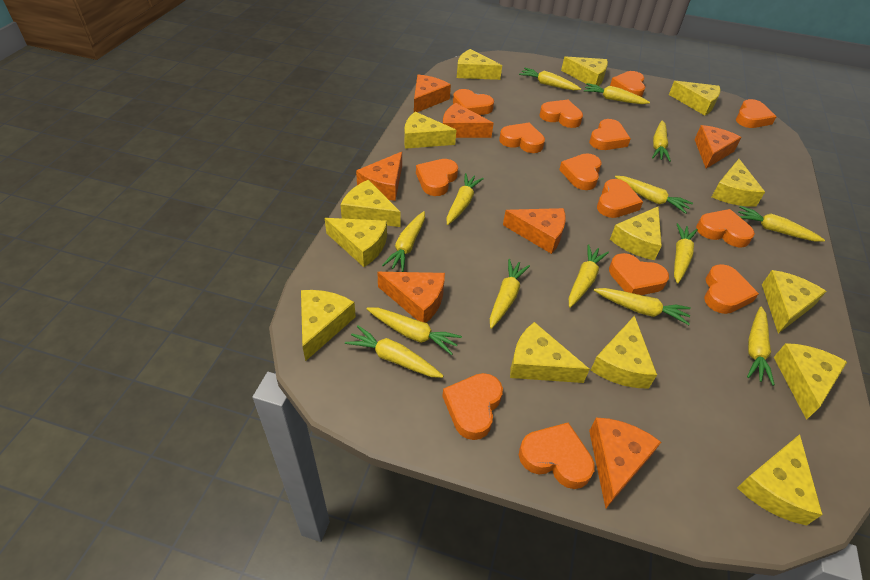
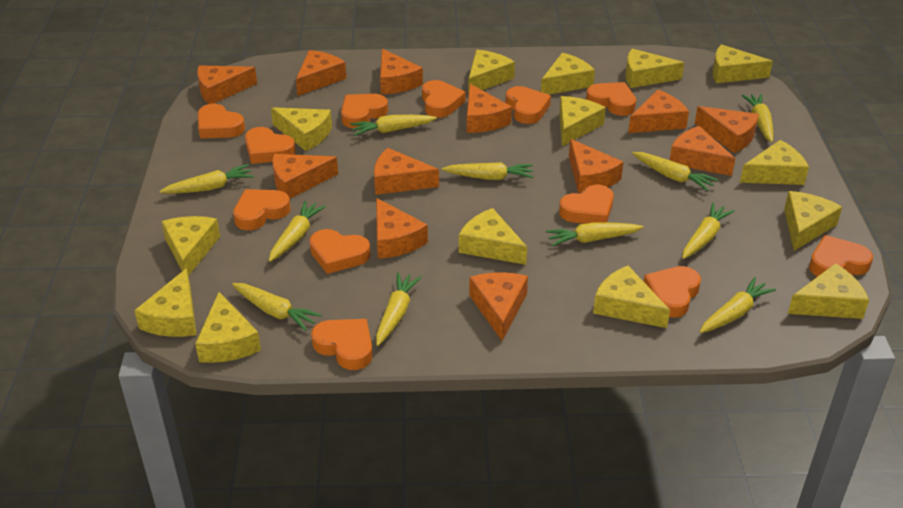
orange cheese: [356,152,402,201] [377,272,445,323] [414,75,451,112] [443,103,494,138] [503,208,566,254] [589,418,661,508] [694,125,742,169] = 7 -> [197,65,257,104] [272,154,338,199] [296,50,347,96] [374,148,439,195] [376,198,428,259] [380,49,423,94] [467,84,512,133] [469,272,528,341] [569,139,623,193] [628,90,689,133] [670,126,736,176] [695,106,759,153] = 12
orange heart: [416,159,458,196] [442,373,503,440] [453,89,494,115] [499,123,545,153] [519,422,595,489] [539,100,583,128] [559,153,602,190] [589,119,631,150] [597,179,643,218] [609,253,669,295] [610,71,645,97] [696,209,755,248] [704,264,759,314] [736,99,776,128] = 14 -> [198,104,245,139] [233,189,290,230] [245,127,296,164] [309,229,371,274] [311,319,373,370] [341,94,388,128] [422,80,466,118] [506,86,551,124] [559,184,614,224] [586,82,636,116] [644,266,701,318] [809,235,873,277] = 12
yellow carrot: [345,325,444,378] [366,307,462,355] [382,211,425,272] [447,173,484,225] [490,259,530,329] [519,68,581,90] [569,244,609,308] [584,83,650,104] [594,288,691,325] [615,176,693,214] [652,120,671,162] [674,223,698,283] [738,206,825,242] [747,306,775,386] = 14 -> [160,164,254,194] [232,283,322,331] [269,201,326,262] [350,115,437,136] [376,272,422,346] [442,162,534,180] [546,222,643,247] [632,152,718,191] [682,203,735,259] [700,277,776,333] [742,94,774,142] = 11

